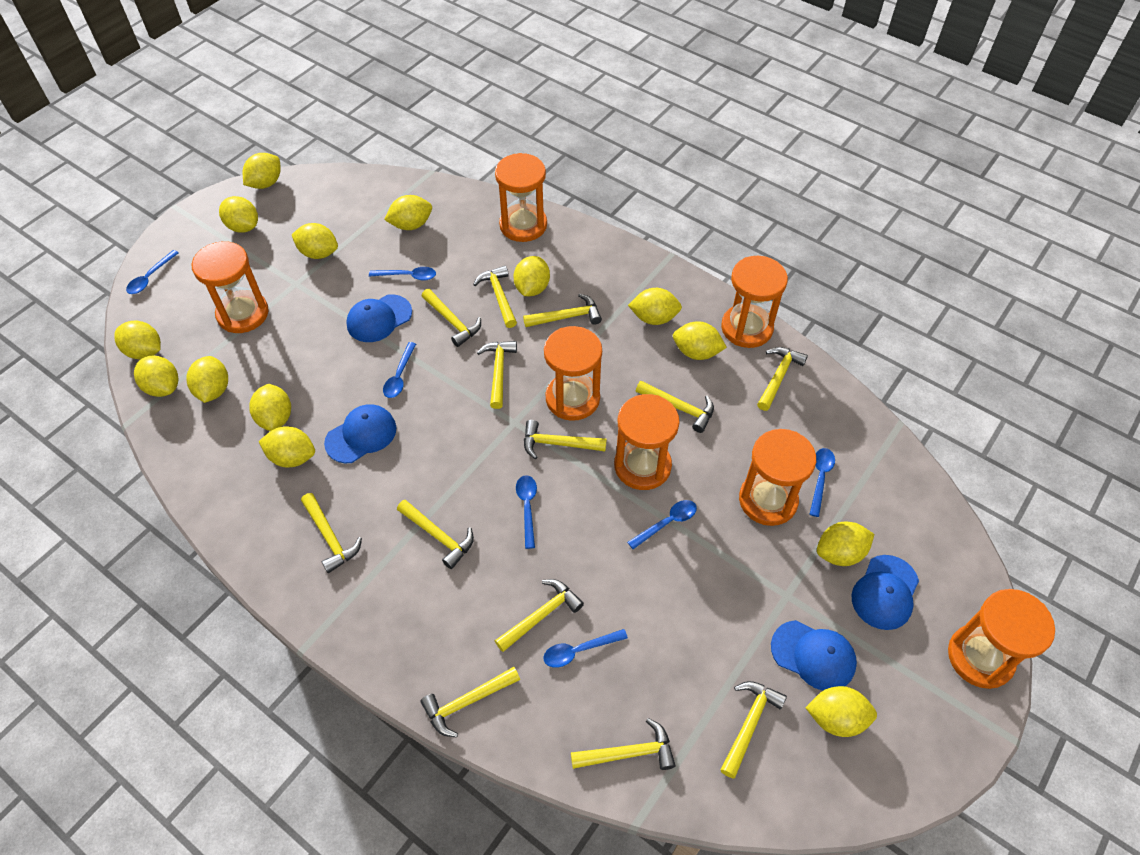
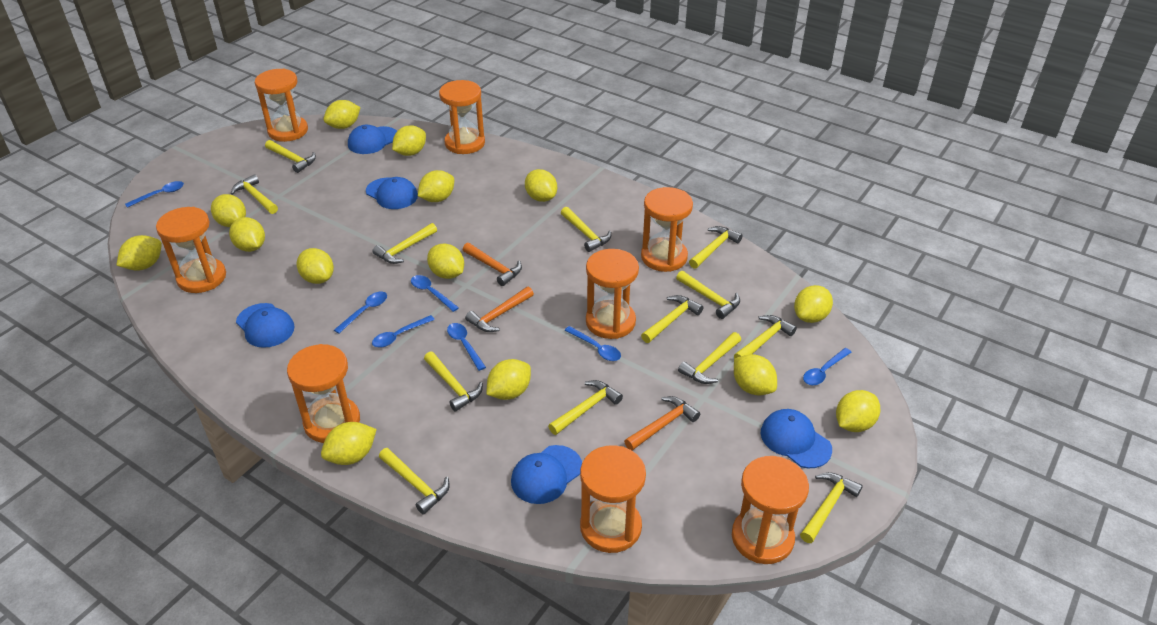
blue cap: [324,404,396,463] [346,294,412,342] [771,620,857,691] [851,555,919,630] = 4 -> [236,303,295,348] [348,125,397,154] [366,177,418,209] [511,445,582,504] [761,409,832,468] = 5
orange hammer: none = 0 -> [463,243,522,286] [465,287,534,332] [624,396,700,450] = 3
orange hourglass: [192,241,269,333] [495,153,547,242] [544,326,602,421] [614,394,680,490] [721,256,788,348] [739,429,816,526] [948,589,1055,689] = 7 -> [156,207,226,293] [255,69,308,142] [287,344,360,443] [439,80,485,154] [580,445,646,553] [586,249,639,339] [641,187,693,272] [732,456,809,564] = 8

